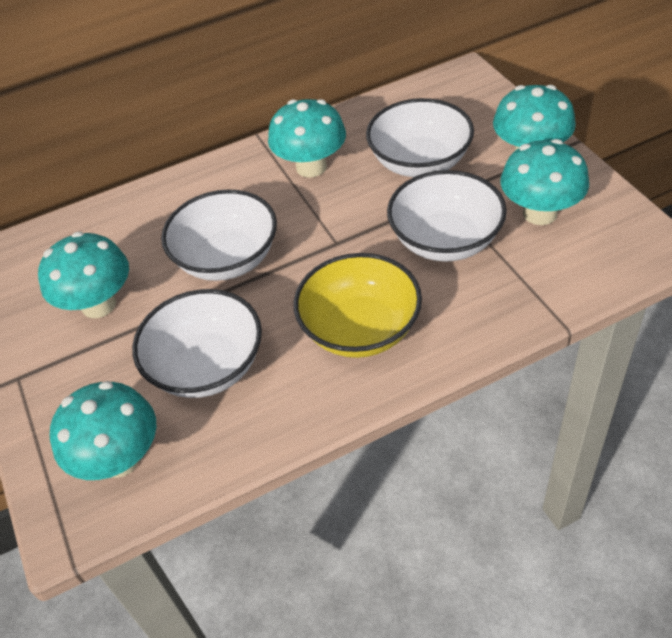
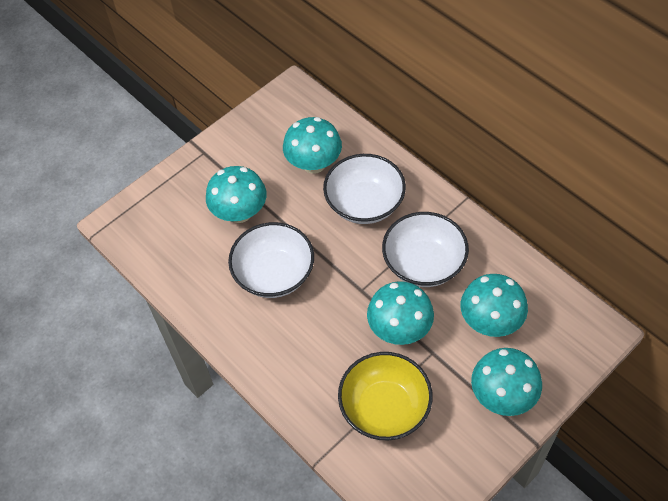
white bowl: [132,289,262,398] [161,190,277,281] [366,98,474,177] [387,170,507,262] = 4 -> [228,222,314,298] [323,154,406,224] [382,212,469,287] = 3

